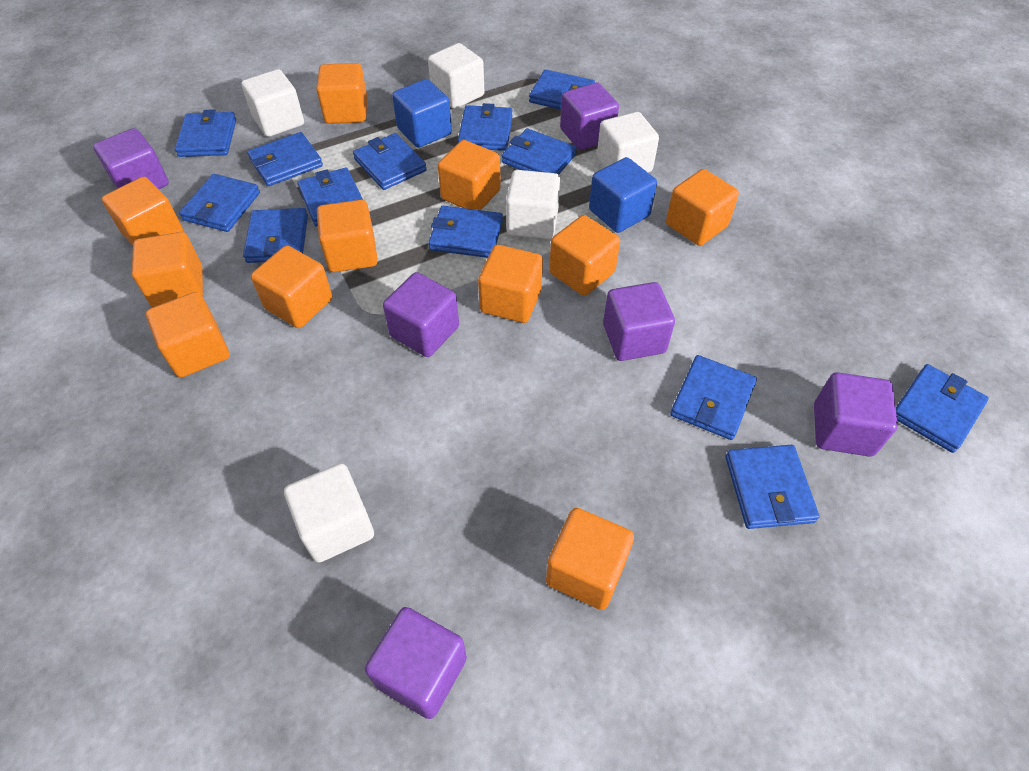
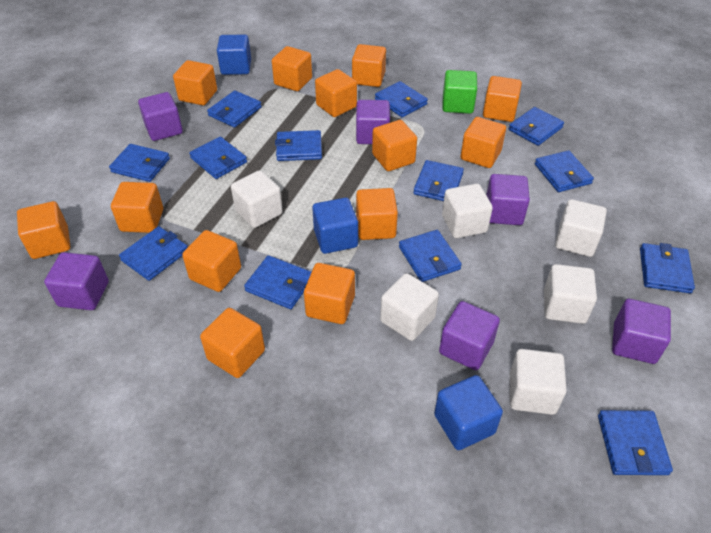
blue cube: [392,79,452,148] [589,157,657,233] = 2 -> [217,34,251,75] [312,198,358,254] [434,375,503,450] = 3
green cube: none = 0 -> [442,70,477,114] = 1
orange cube: [102,177,183,245] [131,232,203,307] [146,292,230,377] [251,246,332,328] [316,63,368,124] [317,200,378,272] [438,140,501,210] [478,245,543,323] [546,508,634,610] [549,215,620,296] [666,169,739,246] = 11 -> [17,201,70,259] [111,182,163,233] [173,60,217,105] [182,230,241,292] [200,308,265,378] [272,46,312,91] [304,263,355,324] [315,69,357,117] [352,44,386,87] [356,188,398,240] [372,120,417,171] [461,117,506,168] [483,76,522,122] = 13
white cube: [241,69,304,137] [284,463,374,563] [428,43,484,109] [506,170,560,239] [597,112,659,172] = 5 -> [231,170,283,228] [380,273,439,341] [442,184,493,238] [510,349,567,415] [544,264,597,324] [555,199,607,257] = 6

